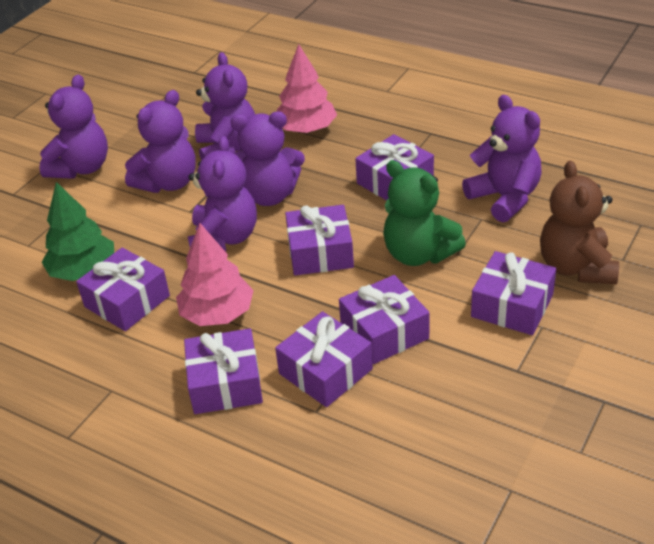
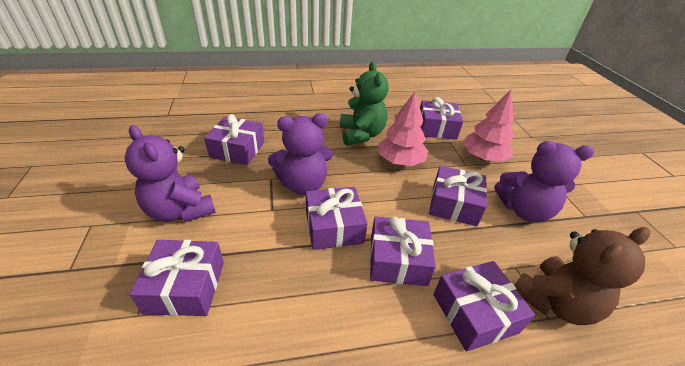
green tree: [42,182,114,281] = 1 -> none = 0
purple teddy bear: [39,75,108,179] [125,90,196,193] [188,136,257,251] [195,52,255,161] [231,112,305,206] [462,95,542,223] = 6 -> [125,125,216,222] [268,113,333,195] [494,141,594,222] = 3

